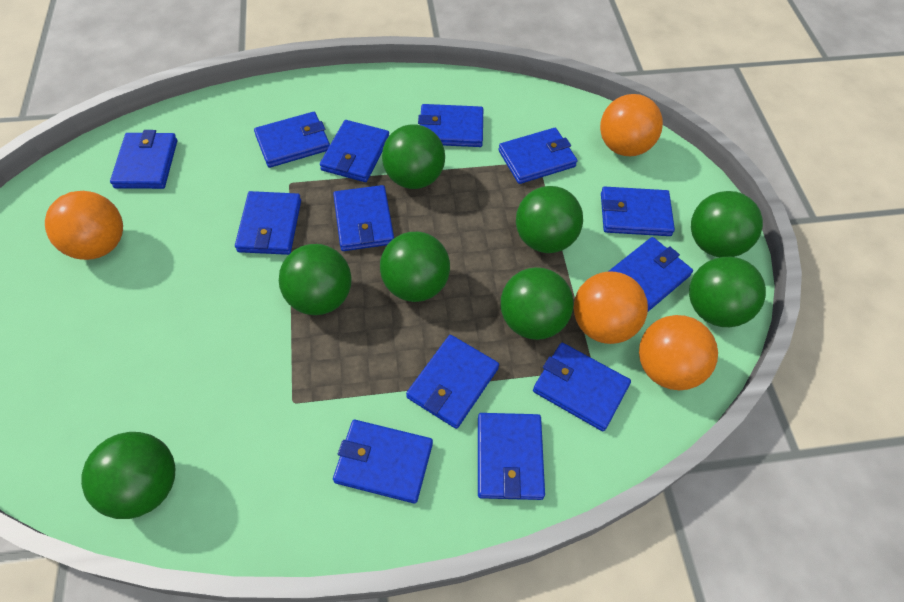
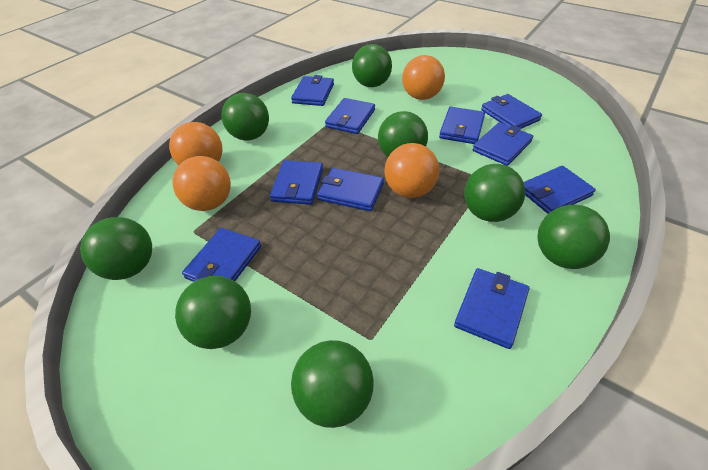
blue wallet: [110,130,177,189] [235,191,301,255] [254,112,330,168] [320,120,389,182] [333,185,394,251] [333,420,433,503] [406,335,499,429] [418,104,483,147] [478,413,545,500] [498,128,577,184] [533,343,631,431] [601,187,675,236] [608,237,693,312] = 13 -> [182,228,261,282] [270,160,323,205] [291,75,334,106] [317,168,384,211] [325,98,375,134] [439,107,485,144] [454,268,529,349] [473,122,533,166] [481,94,542,129] [524,165,596,214] = 10

